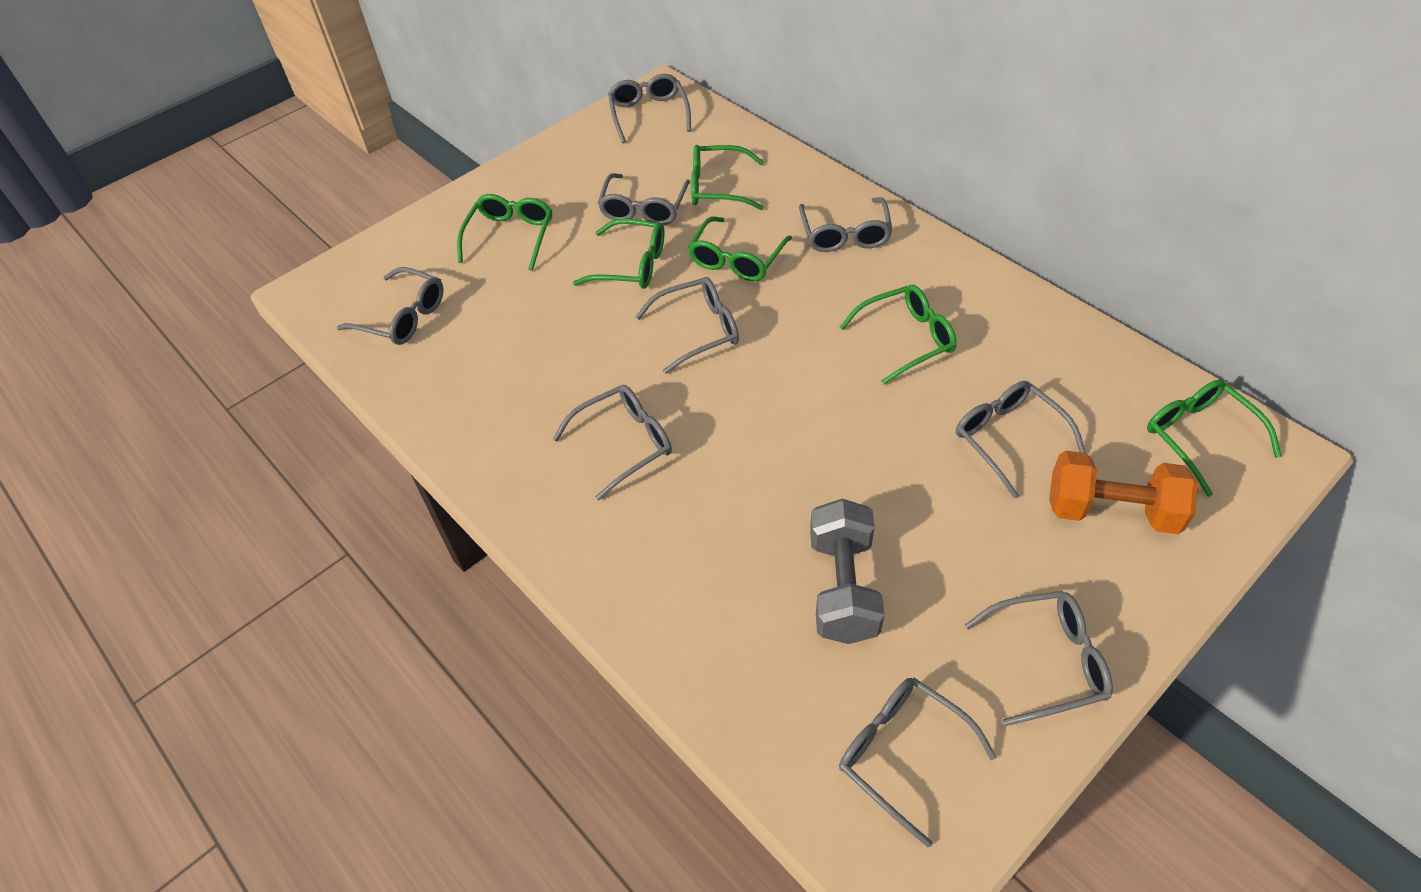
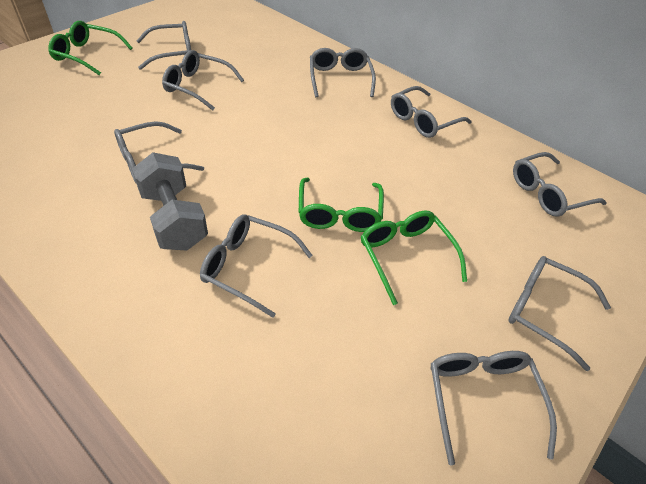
green glasses: [457,194,553,271] [573,219,664,289] [688,216,792,281] [691,145,764,210] [840,285,957,385] [1147,380,1282,497] = 6 -> [48,21,132,75] [299,178,384,232] [361,210,467,305] = 3
orange dumbbell: [1049,451,1198,534] = 1 -> none = 0

